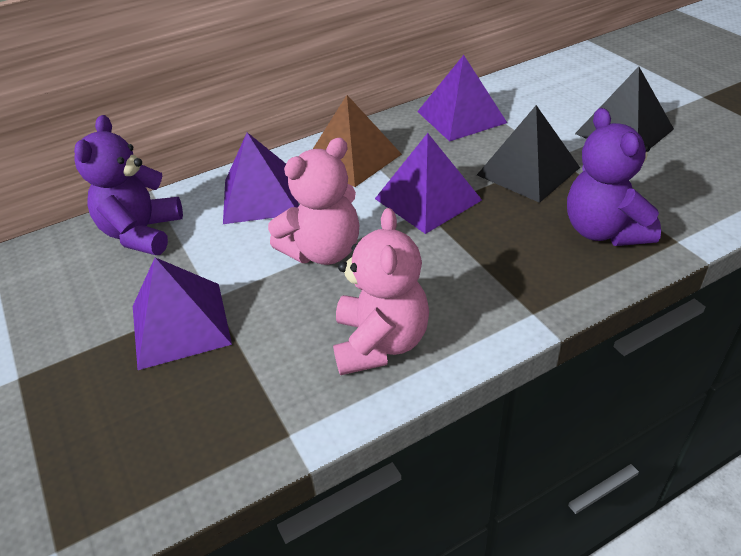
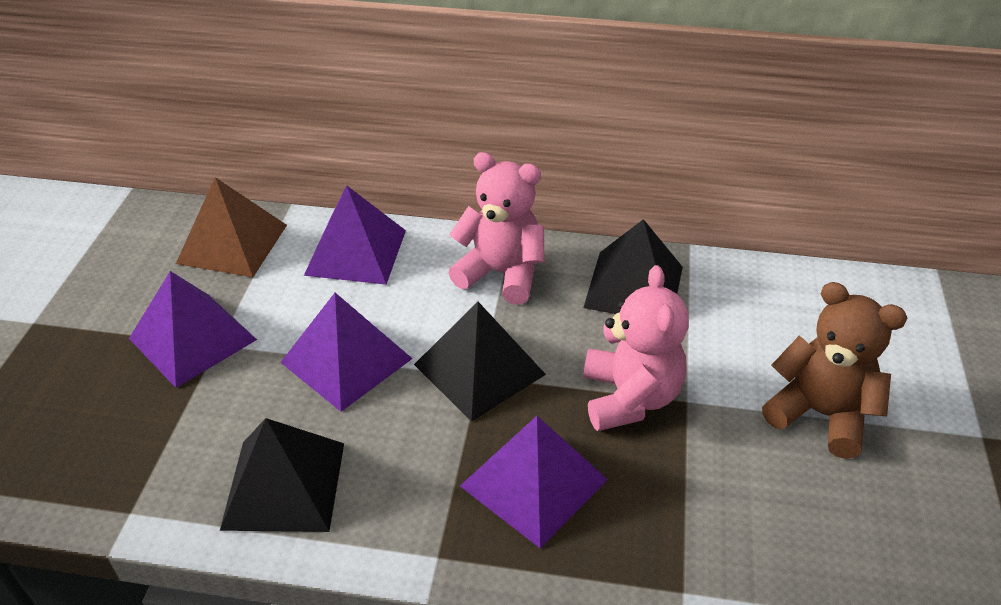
black pyramid: [477,105,580,203] [575,67,674,148] = 2 -> [220,418,344,532] [414,302,546,422] [583,219,683,314] = 3
brown teddy bear: none = 0 -> [762,282,907,459] = 1
purple teddy bear: [74,115,183,255] [567,108,661,246] = 2 -> none = 0

